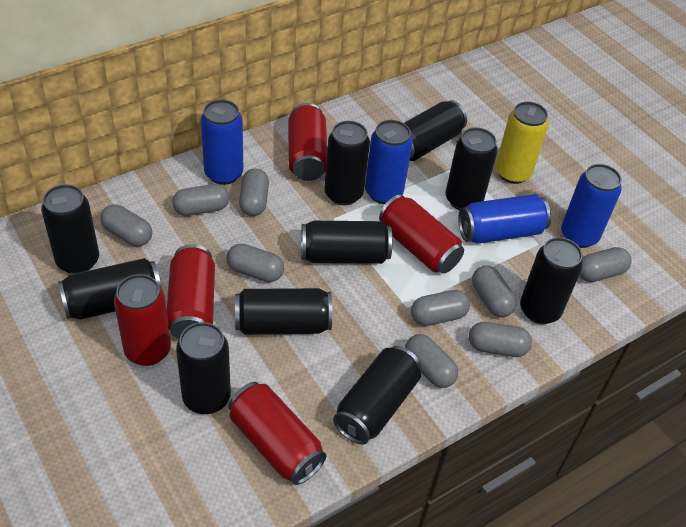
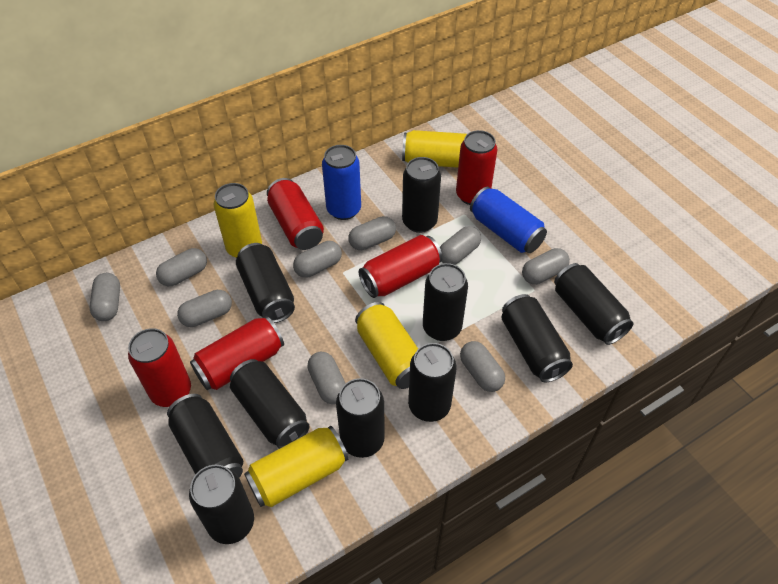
blue can: [201,99,243,185] [365,120,413,204] [458,194,551,244] [561,164,622,248] = 4 -> [322,145,361,220] [470,187,547,253] = 2
yellow can: [495,102,549,184] = 1 -> [213,183,262,258] [244,426,348,507] [355,302,418,389] [402,130,467,168] = 4

